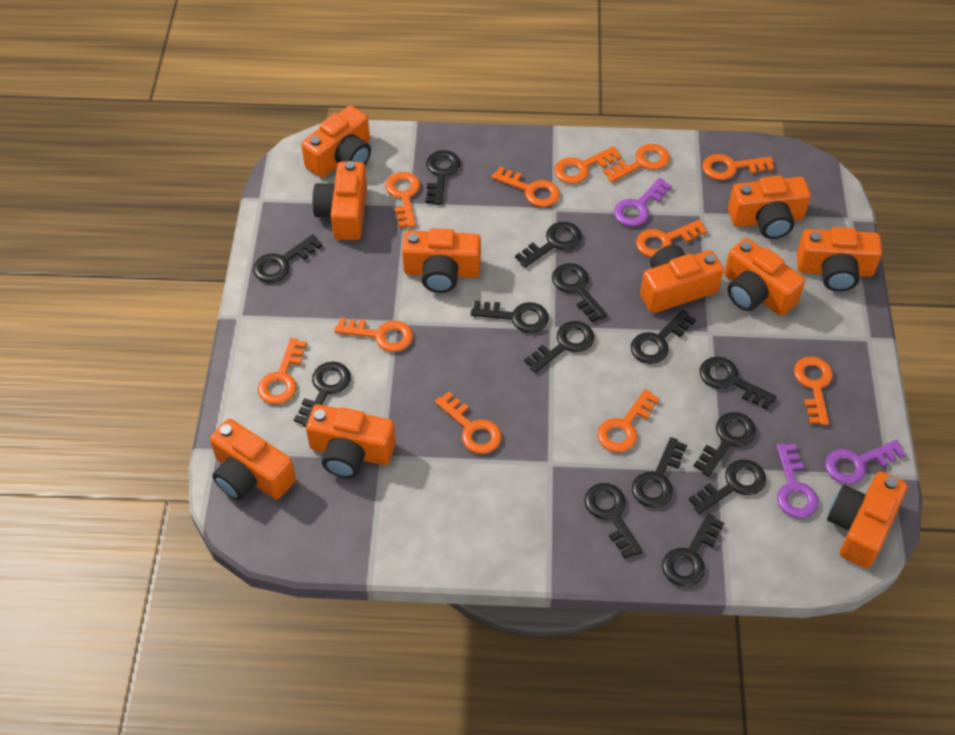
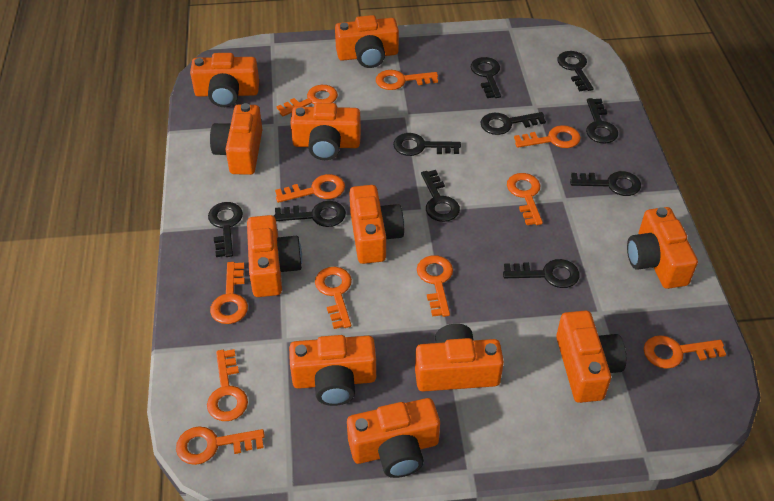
black key: [253,234,322,283] [294,362,351,427] [426,150,461,205] [471,301,549,333] [515,222,582,268] [524,321,594,373] [552,263,607,322] [584,483,643,559] [631,310,696,364] [632,437,687,508] [662,513,724,586] [689,460,766,514] [694,412,756,477] [699,357,777,409] = 14 -> [208,202,243,257] [273,201,346,227] [393,133,461,156] [421,170,460,222] [471,57,501,98] [480,112,546,135] [503,259,580,288] [557,51,594,91] [570,171,641,196] [586,98,618,143] = 10
orange camera: [210,419,296,501] [301,106,371,178] [306,404,396,478] [312,161,367,240] [402,228,481,293] [640,245,724,313] [724,238,805,316] [728,176,811,239] [796,227,882,292] [827,472,907,568] = 10 -> [190,53,259,107] [210,103,262,175] [247,215,302,297] [289,335,376,406] [290,103,361,160] [335,15,399,68] [347,398,440,478] [349,185,404,264] [415,324,504,392] [556,310,626,403] [627,207,698,289] = 11
purple key: [614,178,672,227] [776,444,819,518] [825,440,906,484] = 3 -> none = 0

